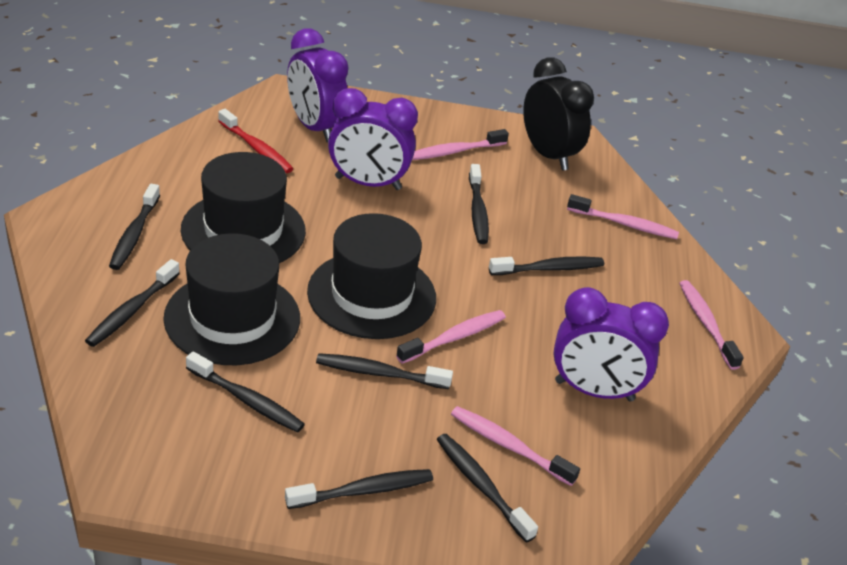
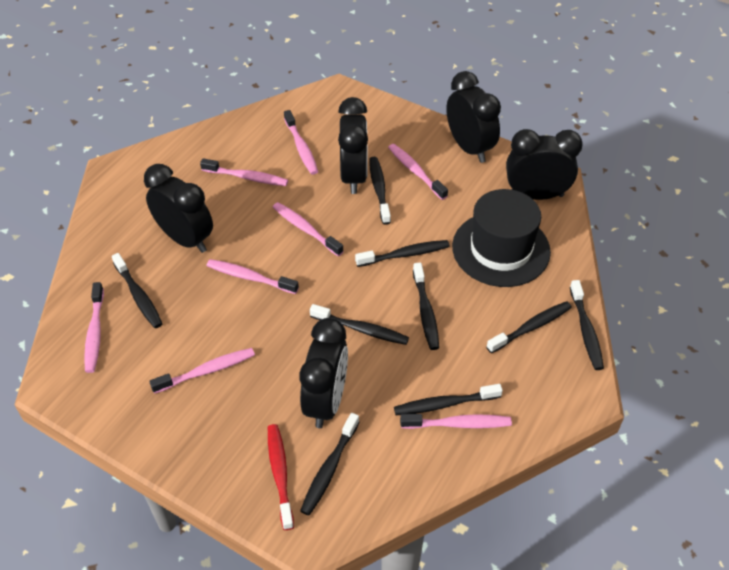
black clock: [523,57,594,171] = 1 -> [144,164,213,253] [299,318,348,428] [338,97,368,194] [446,71,501,163] [506,129,583,200] = 5
black hat: [163,233,300,365] [181,152,306,263] [307,213,436,339] = 3 -> [452,189,551,287] = 1
black toothbrush: [85,259,180,347] [109,184,160,270] [186,351,305,433] [285,469,433,509] [316,353,453,389] [437,434,538,543] [469,164,489,244] [489,257,604,275] = 8 -> [112,253,162,328] [300,413,359,516] [310,304,409,345] [355,240,450,267] [369,157,391,225] [394,384,503,415] [413,263,439,350] [486,301,572,353] [570,280,604,370] = 9
pink toothbrush: [396,310,506,364] [412,129,509,160] [451,406,580,486] [567,194,679,239] [679,280,744,370] = 5 -> [84,282,104,373] [149,348,255,394] [200,158,288,186] [207,259,299,294] [273,202,344,256] [284,110,318,175] [388,144,448,200] [400,414,512,429] = 8
purple clock: [287,28,349,142] [328,88,418,190] [553,287,669,402] = 3 -> none = 0

